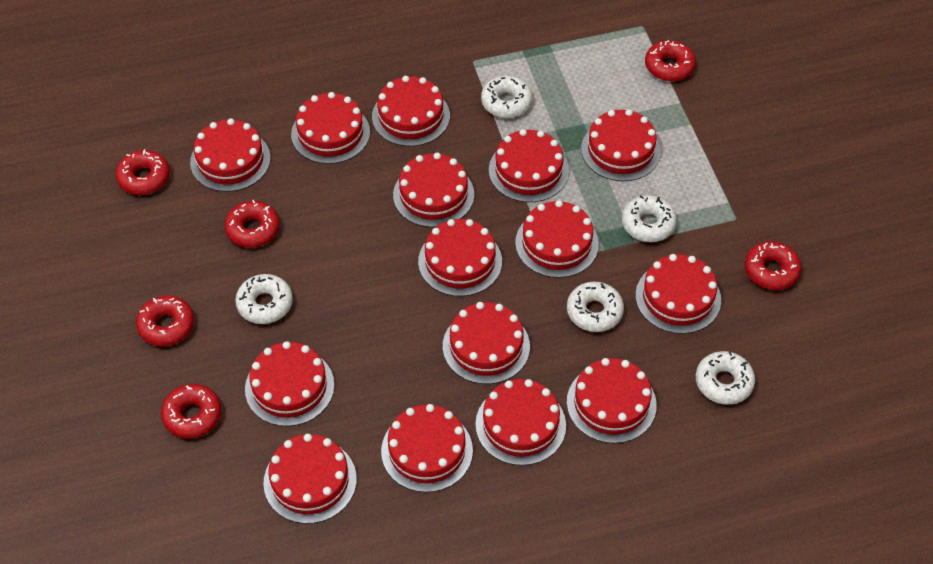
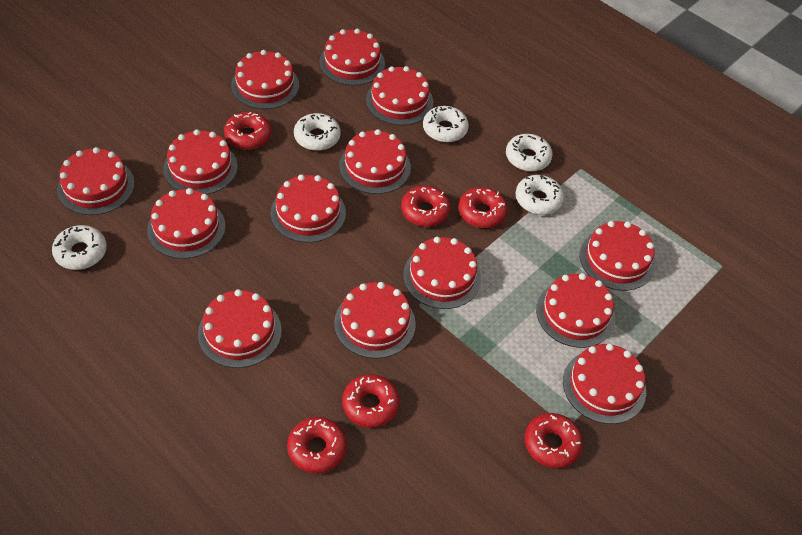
red cake: [190,118,271,192] [245,341,334,426] [263,434,357,524] [291,92,370,164] [372,76,450,146] [381,404,473,492] [393,152,474,227] [418,219,502,296] [443,302,530,384] [475,379,566,466] [489,129,569,202] [515,200,599,278] [567,358,657,443] [581,109,661,181] [636,254,721,334] = 15 -> [57,147,135,215] [147,188,225,259] [163,129,238,194] [198,289,282,368] [231,50,299,109] [271,174,346,243] [319,29,385,86] [334,282,416,359] [339,129,411,194] [366,66,433,125] [403,237,481,309] [536,273,615,348] [563,343,646,424] [580,221,655,291] = 14

